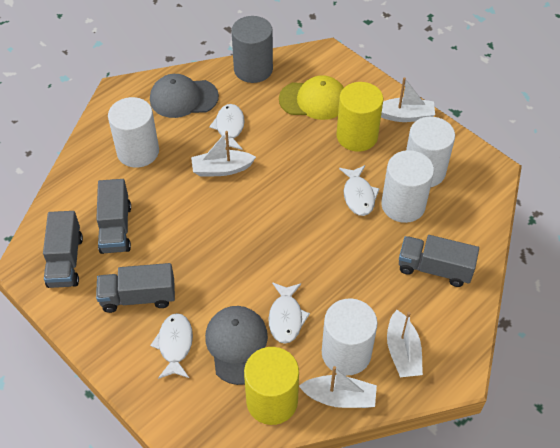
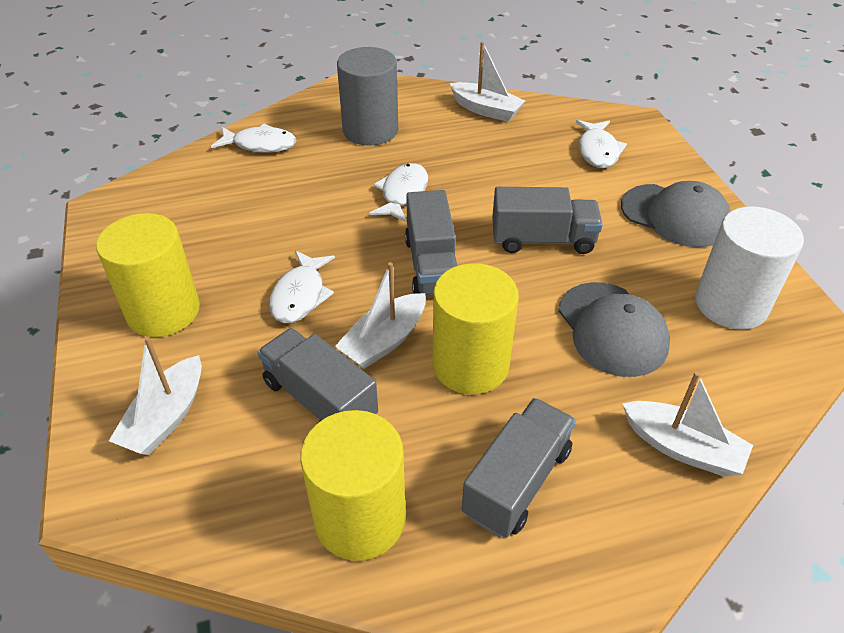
white cylinder: [108,97,159,168] [322,298,377,375] [381,150,434,223] [406,117,455,187] = 4 -> [695,207,804,330] = 1
yellow cap: [279,75,344,120] = 1 -> none = 0
yellow cylinder: [244,347,299,425] [336,82,383,152] = 2 -> [96,213,200,337] [300,410,406,561] [432,263,519,394] = 3

